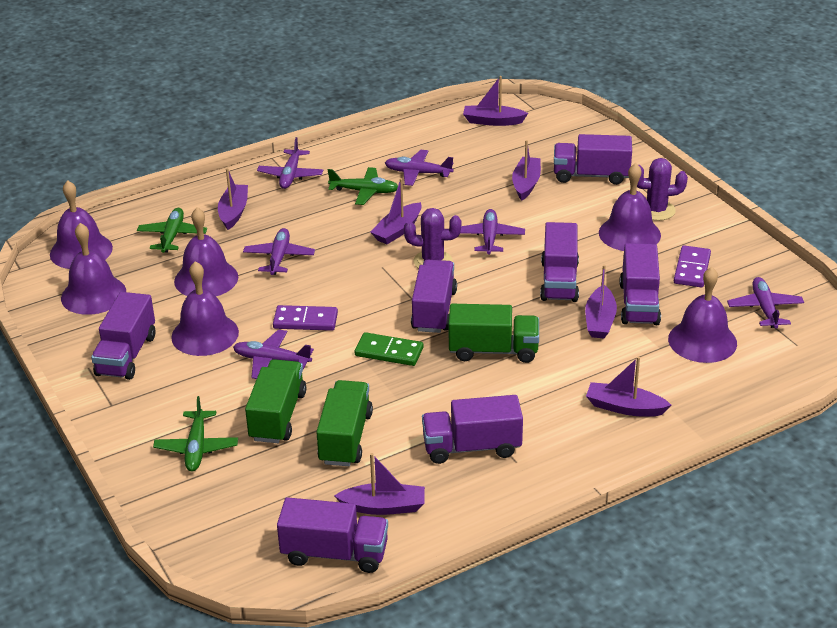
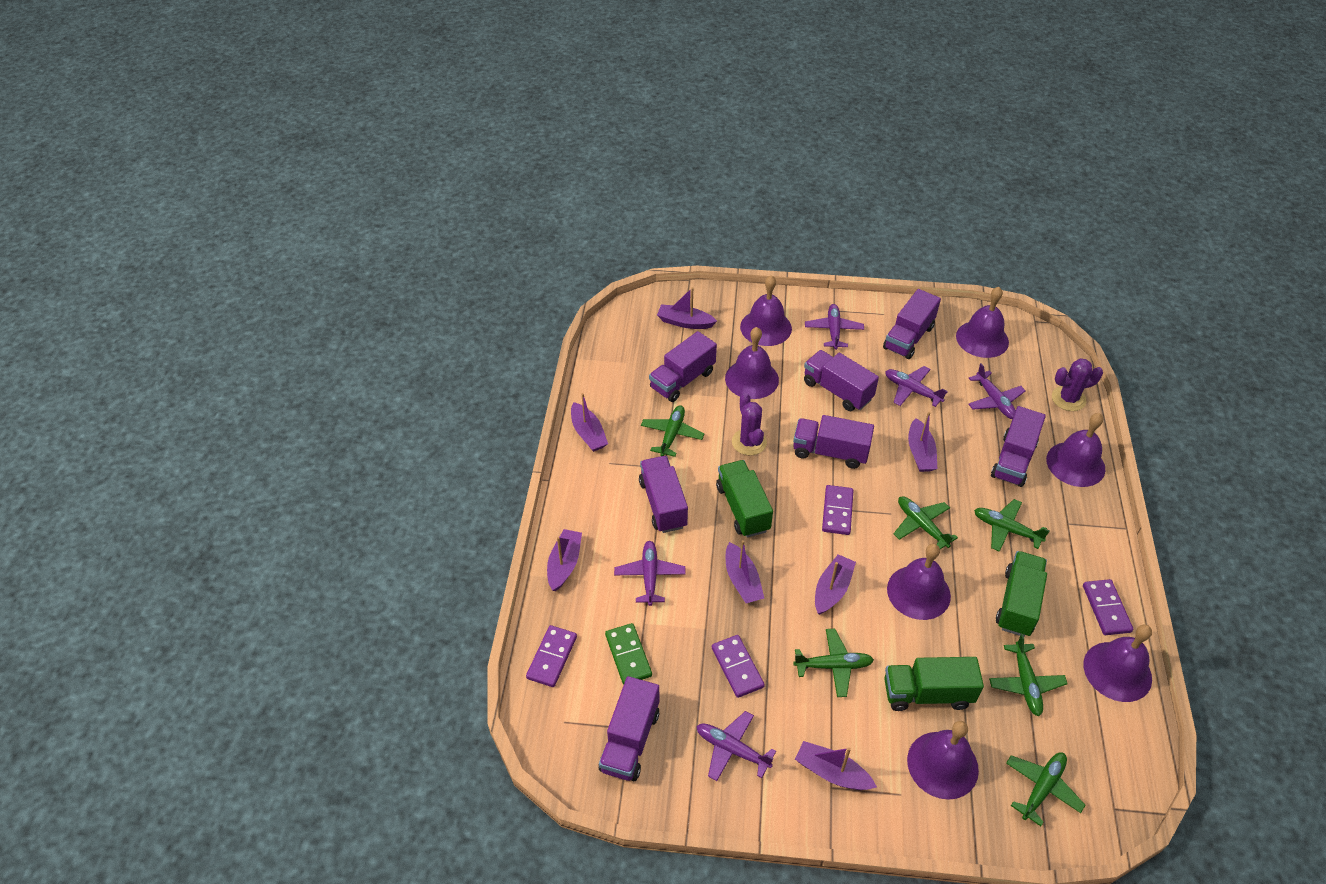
green plane: [137,208,207,253] [153,396,238,471] [328,167,398,205] = 3 -> [641,405,704,457] [793,629,874,697] [894,496,958,549] [974,499,1050,552] [989,634,1068,716] [1006,752,1085,826] = 6
purple bell: [50,180,113,269] [61,223,126,315] [171,261,239,356] [174,208,238,296] [599,163,661,251] [668,267,737,363] = 6 -> [725,327,779,399] [740,275,792,346] [887,544,951,620] [907,721,979,800] [956,287,1009,358] [1046,413,1105,487] [1083,624,1152,702] = 7
purple domino: [273,305,338,331] [674,245,711,287] = 2 -> [526,625,577,687] [712,635,765,698] [822,485,853,535] [1083,579,1133,635] = 4
purple plane: [233,329,314,379] [243,228,315,275] [257,137,323,189] [385,150,454,186] [460,209,525,254] [727,277,804,329] = 6 -> [614,541,686,606] [697,711,776,781] [805,304,864,350] [885,366,948,407] [968,363,1025,419] = 5

